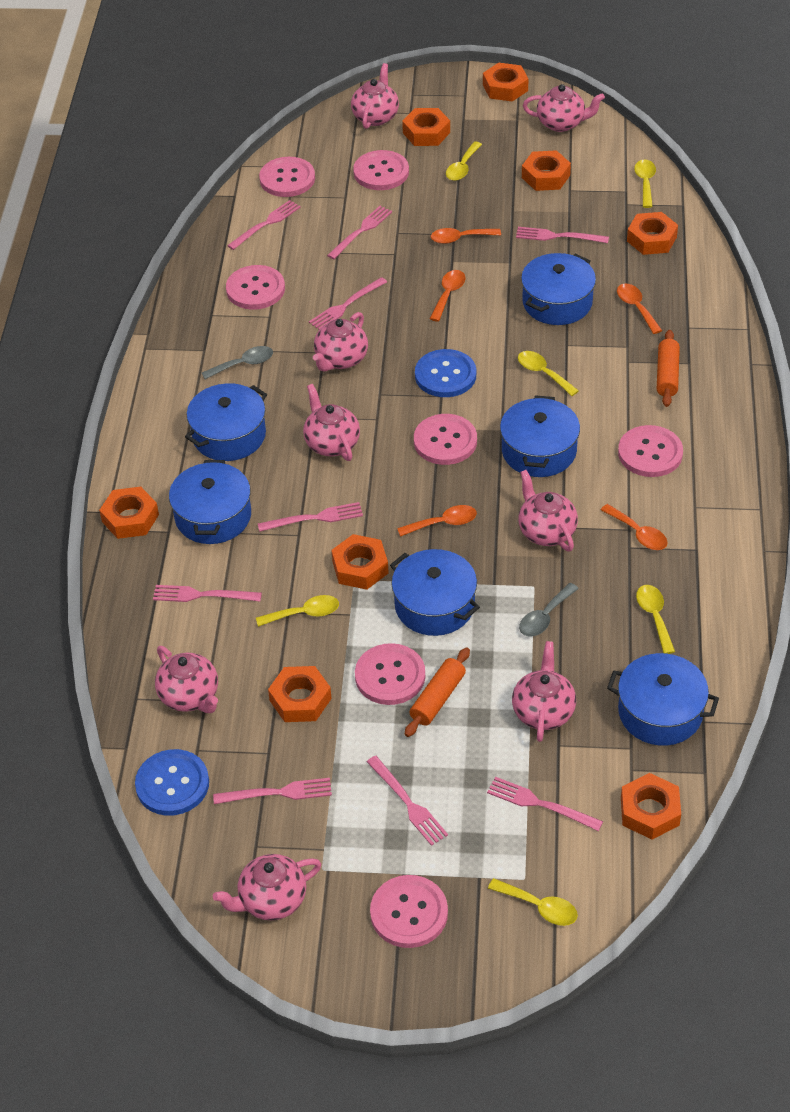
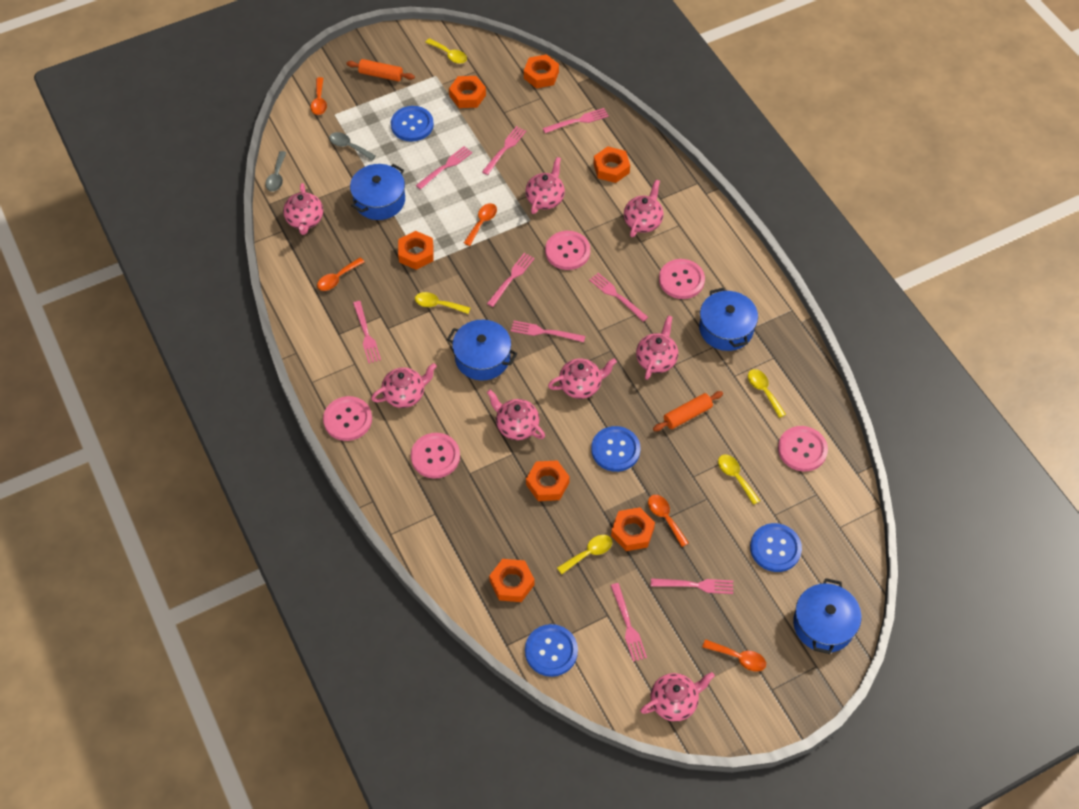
blue button: [135,749,209,816] [415,349,476,397] = 2 -> [391,106,434,141] [525,624,578,677] [591,426,640,472] [750,523,802,572] = 4
blue pot: [169,460,251,544] [185,383,267,461] [390,549,480,636] [500,395,580,477] [521,253,596,325] [607,653,719,746] = 6 -> [350,164,405,220] [447,320,517,381] [699,288,758,351] [793,578,862,654] = 4
orange nut: [99,487,159,539] [268,666,332,722] [332,534,389,590] [402,108,450,146] [483,63,528,102] [522,150,571,191] [621,773,681,840] [627,212,678,255] = 8 -> [398,231,433,270] [449,76,486,108] [489,559,535,602] [524,54,559,88] [526,460,570,501] [593,146,630,183] [611,507,655,551] = 7
pink button: [226,265,285,310] [259,157,315,197] [353,150,409,190] [355,643,425,705] [370,875,448,948] [414,414,477,465] [618,425,683,477] = 7 -> [323,396,372,441] [411,433,460,479] [545,231,590,270] [659,259,705,299] [778,426,828,471] = 5
yellow spoon: [256,595,339,627] [446,142,482,181] [488,878,578,926] [518,351,579,396] [634,159,656,208] [636,585,675,654] = 6 -> [415,292,470,314] [425,38,467,64] [557,535,612,574] [718,455,760,505] [748,369,786,418] = 5

